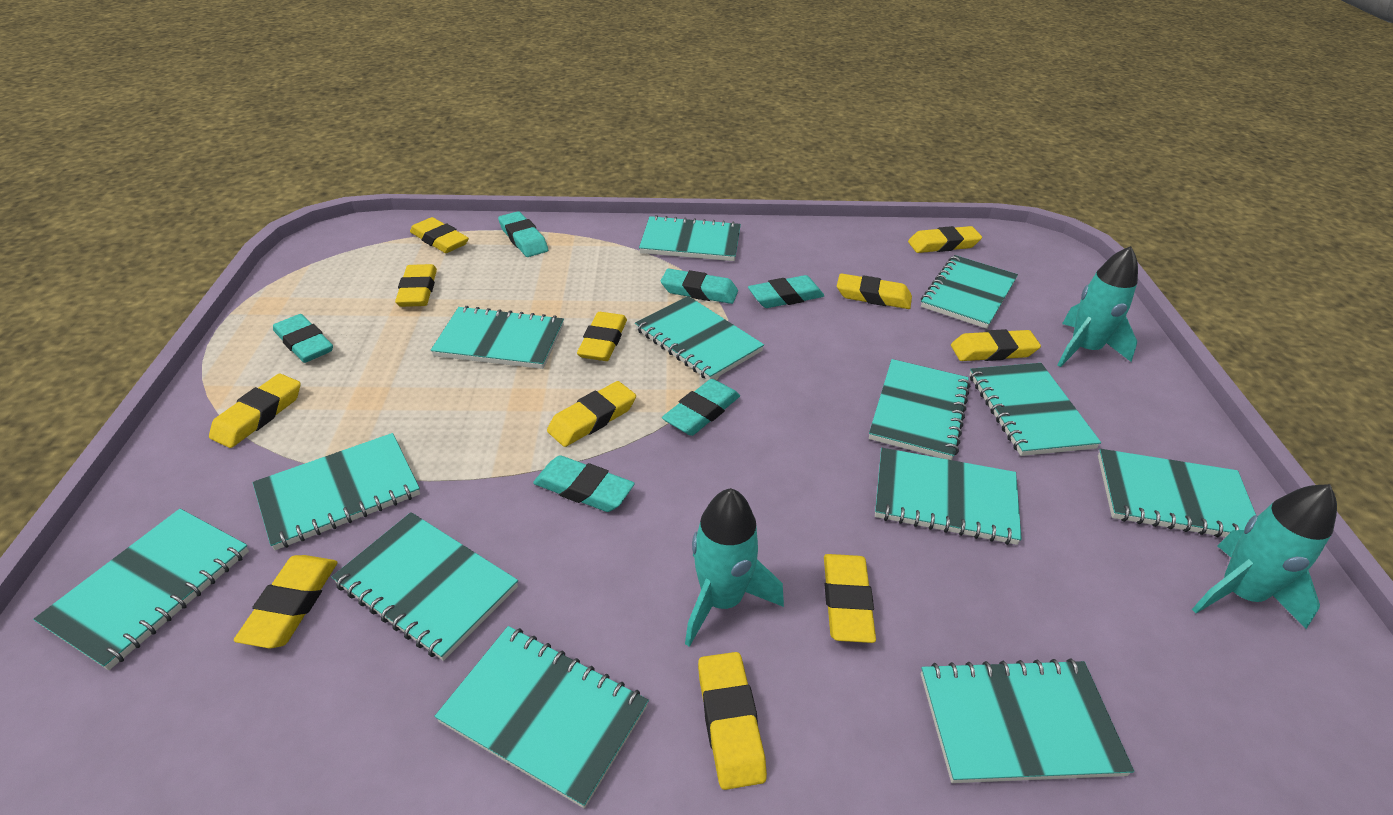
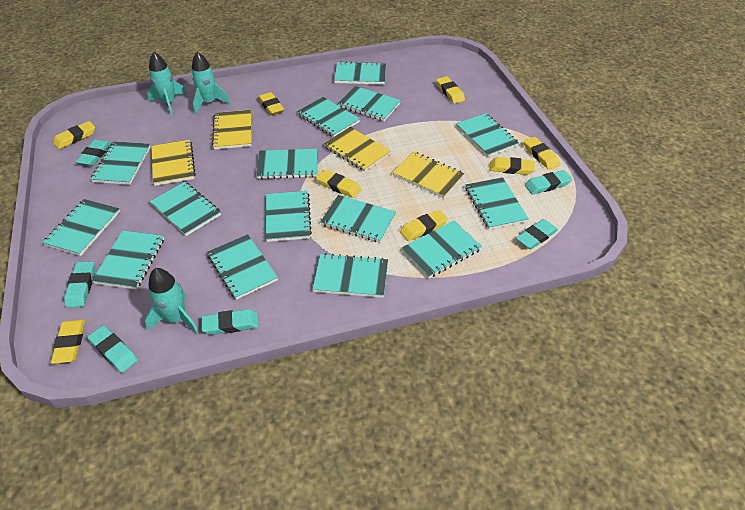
turquoise notebook: [33,509,249,670] [253,433,420,550] [332,512,518,661] [431,306,564,369] [435,626,649,809] [635,296,764,380] [639,215,741,261] [869,359,970,460] [875,448,1022,545] [921,255,1018,329] [921,658,1134,783] [969,363,1101,456] [1098,449,1256,537] = 13 -> [42,199,120,256] [91,141,151,185] [92,230,164,290] [150,182,221,236] [207,234,278,300] [257,149,317,179] [266,191,312,242] [297,97,360,137] [313,253,388,298] [320,195,396,243] [334,61,386,85] [338,86,401,121] [402,220,482,278] [456,113,519,157] [466,177,529,230] = 15
yellow eraser: [209,374,301,448] [234,555,338,649] [395,264,437,307] [410,217,469,253] [547,381,636,447] [577,312,627,361] [698,652,767,790] [824,554,876,643] [837,273,912,309] [908,226,982,253] [951,329,1041,361] = 11 -> [51,319,85,364] [53,121,95,149] [258,92,284,115] [316,170,362,198] [400,210,448,241] [436,76,465,104] [490,157,535,175] [524,137,560,170] = 8
yellow notebook: none = 0 -> [151,140,196,186] [212,110,252,149] [324,127,391,172] [393,152,465,198] = 4

